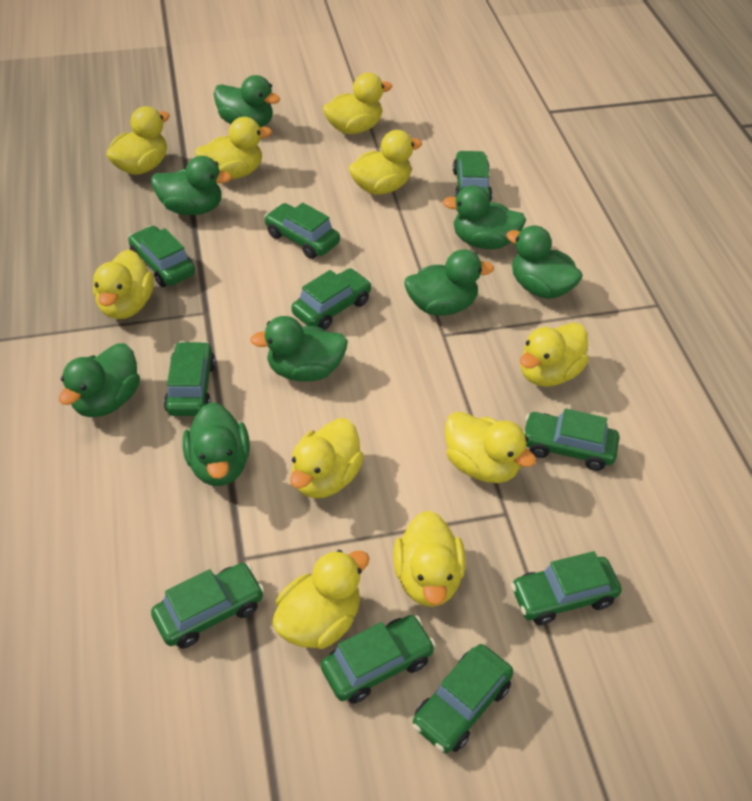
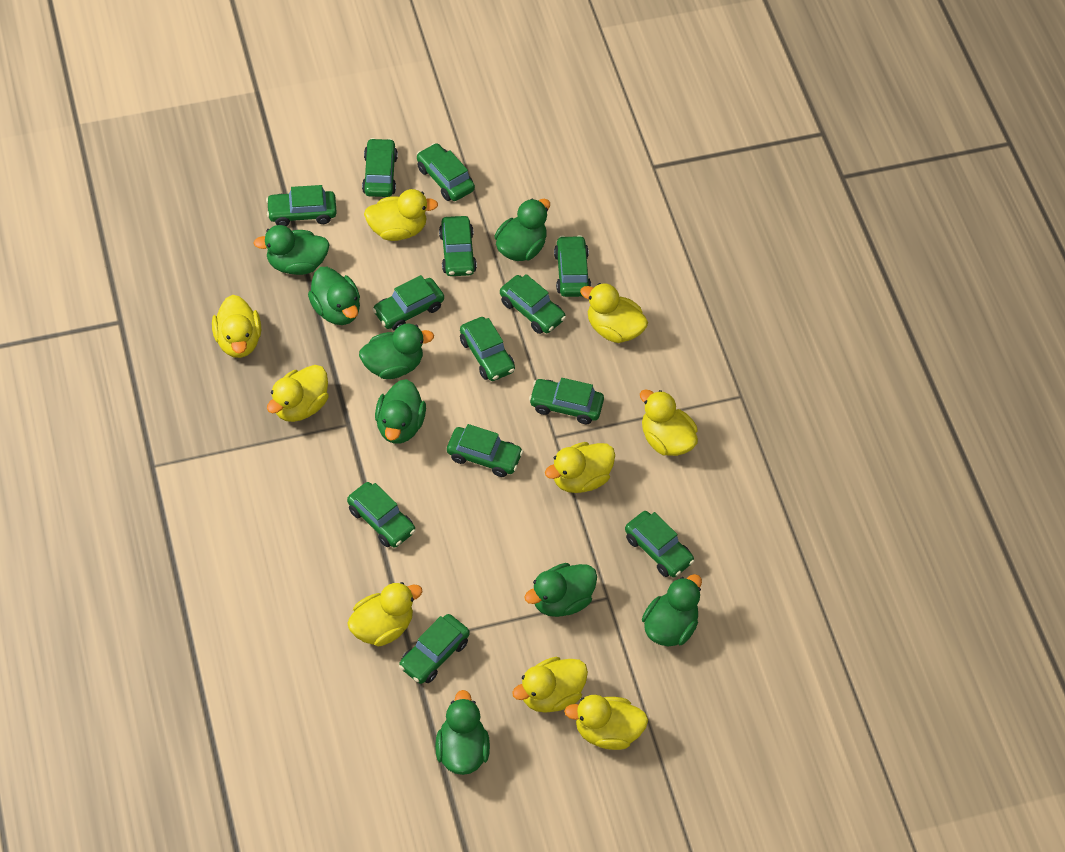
green car: [128,226,195,287] [151,563,264,649] [164,341,216,416] [264,203,340,259] [291,268,372,330] [321,615,436,704] [412,644,514,753] [453,150,492,202] [511,551,622,625] [523,409,619,471] = 10 -> [266,185,337,226] [347,482,416,547] [362,138,398,197] [372,275,444,331] [399,614,470,684] [417,143,475,201] [439,216,477,276] [447,424,523,477] [460,317,515,381] [500,274,566,334] [529,378,604,424] [554,235,591,297] [625,511,695,577] = 13
yellow duck: [93,249,154,319] [106,106,170,175] [195,117,272,179] [272,550,369,649] [290,418,364,498] [323,72,392,134] [349,130,422,195] [393,511,465,607] [445,411,536,483] [520,322,589,387] = 10 -> [212,295,261,358] [267,365,329,422] [347,582,423,647] [364,189,438,241] [512,657,588,713] [545,442,615,493] [564,695,648,750] [580,283,648,343] [640,389,698,456] = 9

